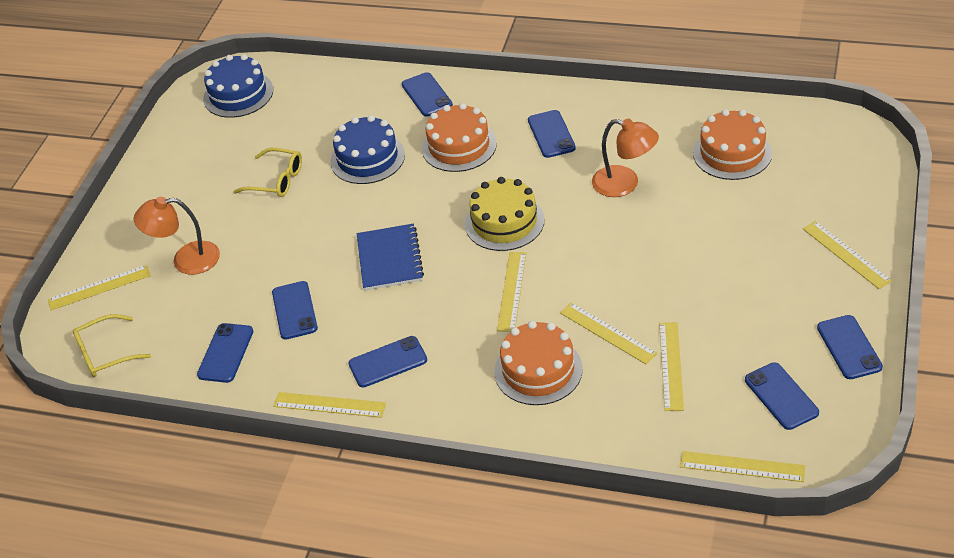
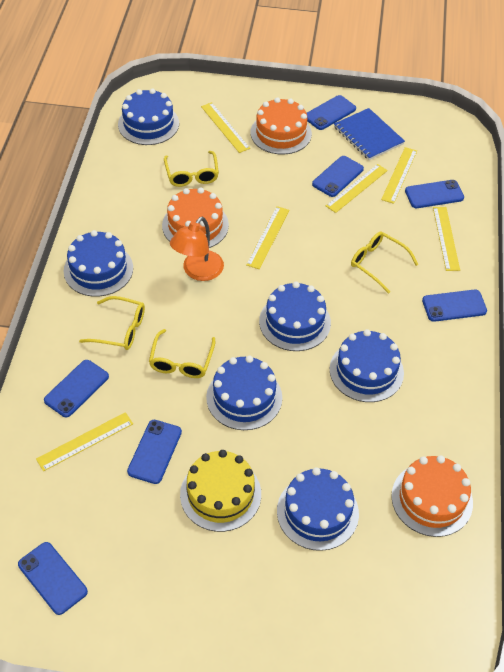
blue cake: [203,54,273,118] [330,115,405,184] = 2 -> [64,230,133,297] [118,89,179,145] [206,356,282,430] [259,282,331,351] [277,467,359,551] [330,329,404,402] = 6
orange lamp: [133,197,220,275] [592,118,659,197] = 2 -> [170,217,224,281] = 1
yellow glasses: [73,314,151,377] [233,148,302,197] = 2 -> [79,296,145,350] [149,329,215,378] [164,151,219,187] [351,232,419,294] = 4
yellow ruler: [48,265,151,310] [273,392,386,418] [497,252,526,332] [560,302,658,365] [659,322,684,411] [680,451,805,482] [803,221,892,289] = 7 -> [36,412,133,471] [201,102,250,153] [246,206,289,269] [326,164,388,213] [381,147,417,204] [433,207,460,271] = 6

